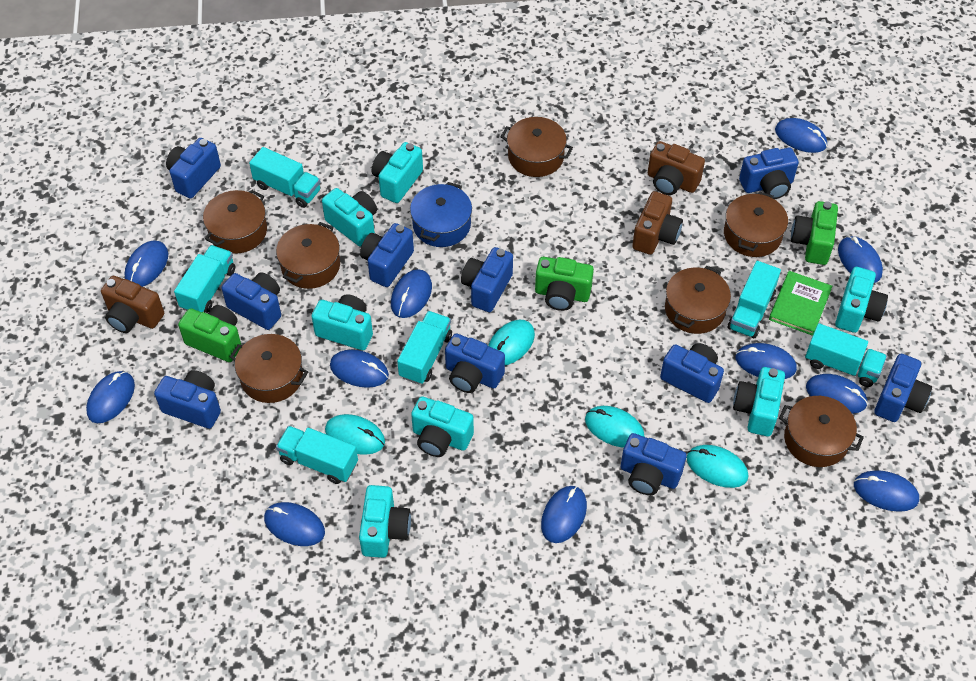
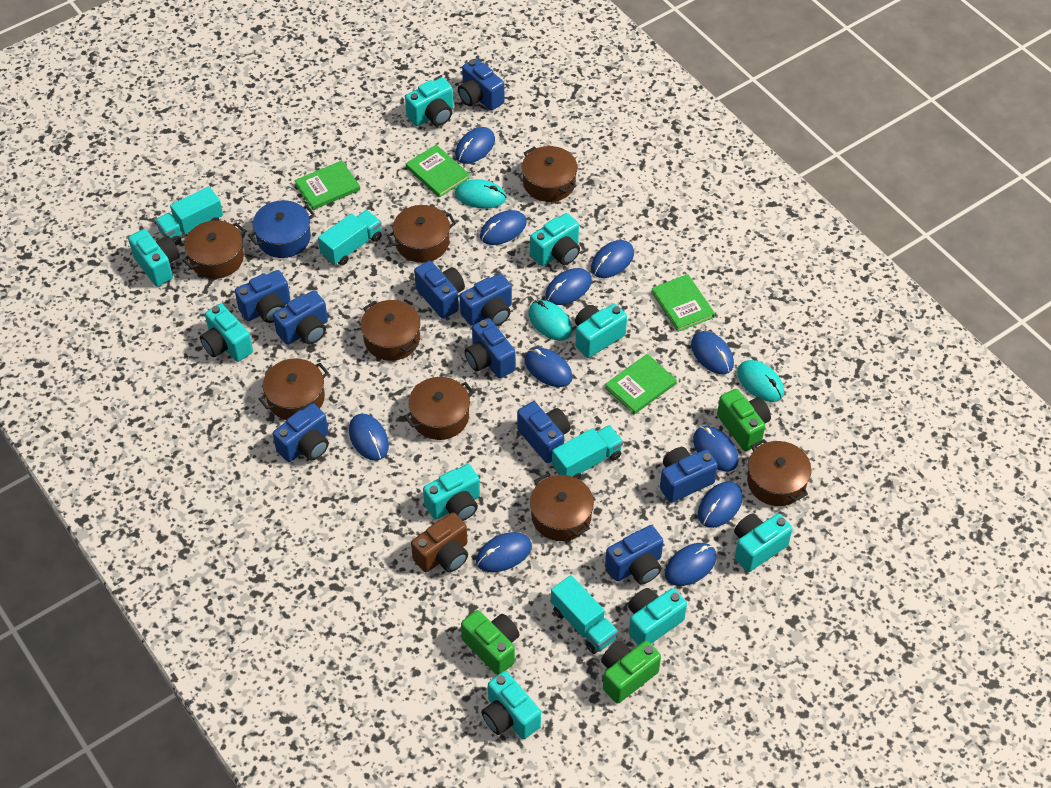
brown camera: [101,276,164,333] [632,191,683,255] [648,141,705,195] = 3 -> [411,512,468,572] = 1
brown pot: [203,190,267,254] [230,334,308,403] [276,222,340,289] [501,117,573,177] [665,266,731,334] [724,191,788,257] [779,396,864,467] = 7 -> [182,220,245,279] [259,358,329,420] [361,300,420,361] [387,205,456,263] [404,377,474,440] [522,146,577,202] [530,474,594,541] [747,439,811,506] = 8
green book: [769,271,832,336] = 1 -> [295,160,360,210] [406,145,470,198] [605,354,677,414] [651,274,715,332] = 4
turquoise camera: [311,294,373,350] [322,188,377,246] [359,485,411,558] [372,142,423,203] [411,396,474,457] [733,367,785,436] [835,267,888,333] = 7 -> [128,229,180,286] [200,303,253,362] [405,77,453,126] [423,464,480,521] [481,671,541,739] [530,213,580,266] [575,304,627,358] [628,588,687,645] [734,513,792,572] = 9
turquoise mouse: [325,414,385,455] [488,320,535,365] [585,406,645,448] [687,445,748,488] = 4 -> [455,179,506,209] [528,300,572,341] [737,360,784,402] = 3
turquoise truck: [174,245,235,313] [249,147,320,208] [276,426,358,484] [397,311,452,385] [728,261,781,338] [805,323,887,387] = 6 -> [155,186,223,245] [318,210,382,266] [551,575,618,654] [552,425,623,479] = 4

